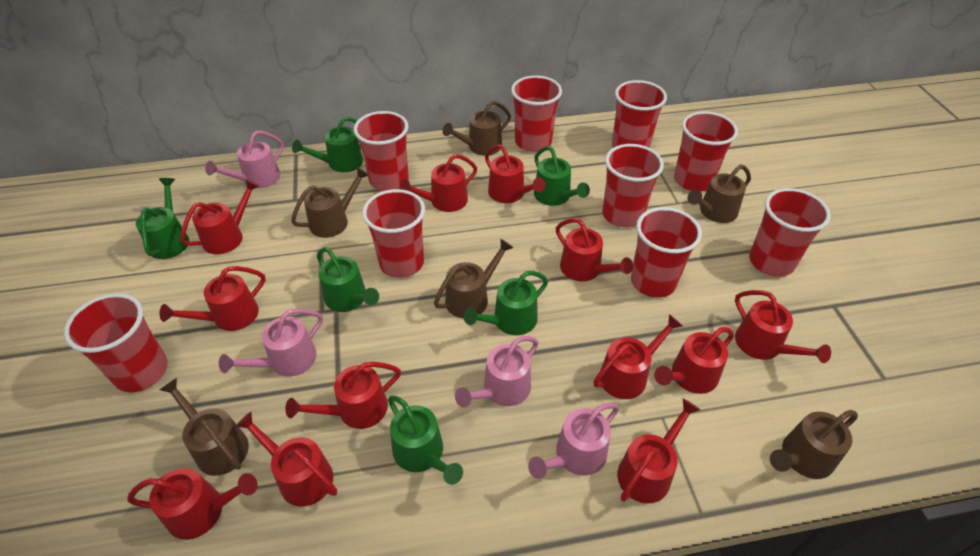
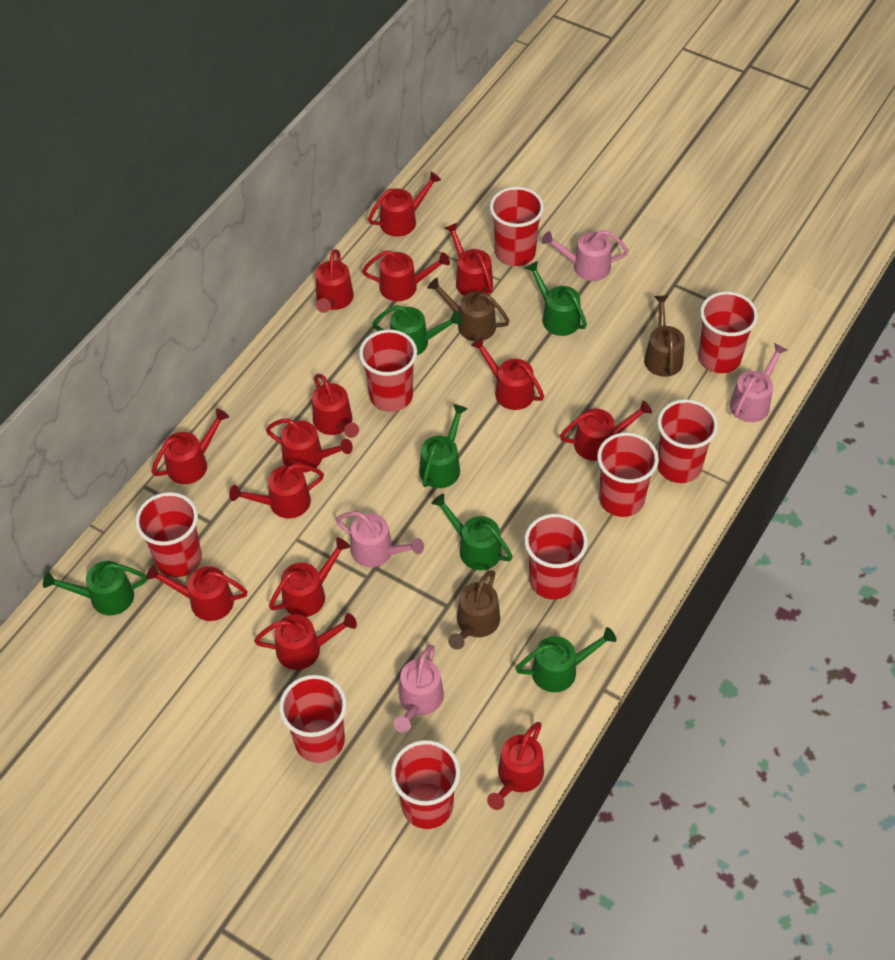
brown watering can: [159,378,249,476] [291,167,369,238] [434,239,514,318] [442,101,511,156] [687,165,751,223] [770,410,858,479] = 6 -> [427,278,510,341] [448,570,500,650] [644,295,685,377] = 3
red watering can: [127,468,258,540] [160,266,266,331] [180,179,260,254] [235,412,337,507] [285,362,401,429] [400,154,477,212] [485,145,545,203] [556,218,633,282] [593,314,683,399] [617,399,700,504] [654,327,734,394] [735,290,831,363] = 12 -> [146,565,248,621] [151,409,229,484] [229,464,324,518] [254,613,357,670] [266,418,353,473] [269,537,350,617] [312,374,359,438] [316,249,354,313] [362,250,450,301] [368,172,441,237] [445,223,493,296] [471,337,544,410] [487,722,544,810] [560,400,652,461] = 14

